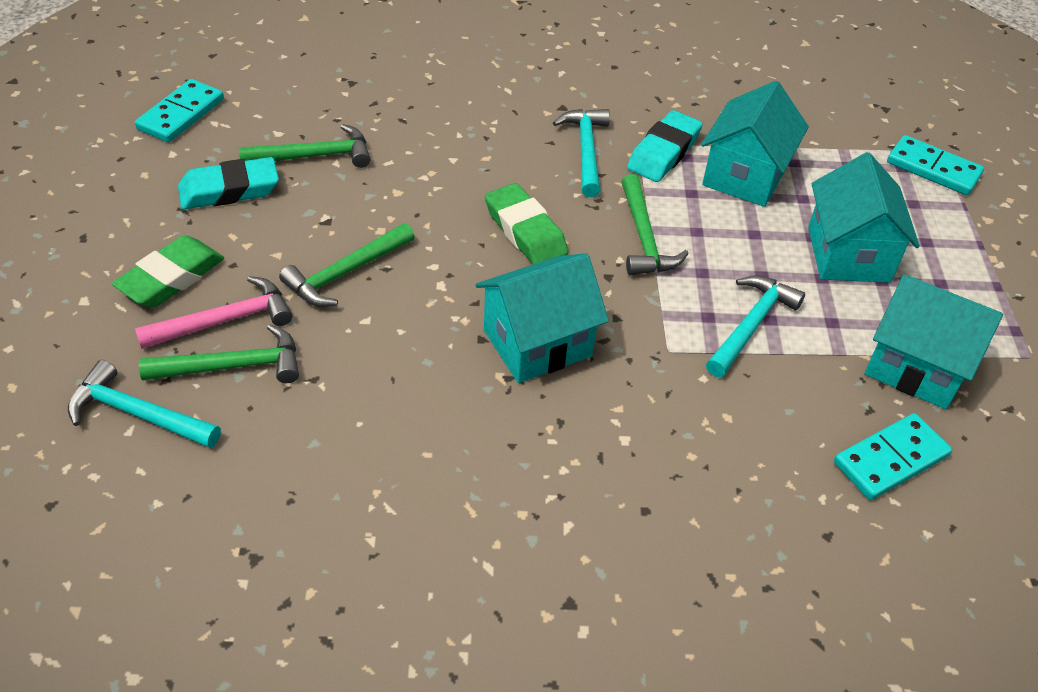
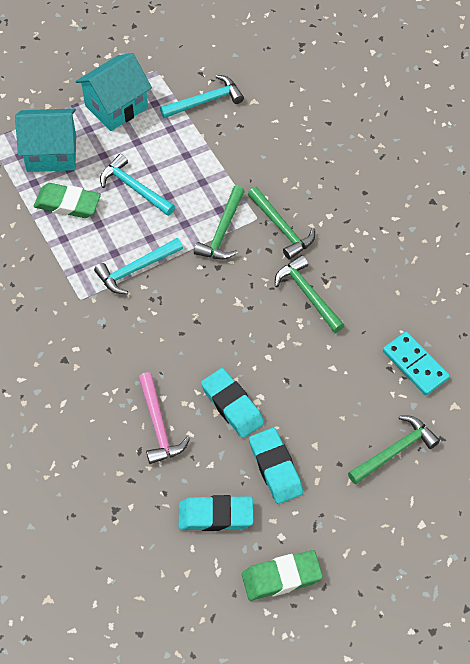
turquoise domino: [135,79,224,142] [834,413,952,500] [887,135,984,195] = 3 -> [383,332,450,396] = 1
turquoise eraser: [178,157,279,209] [627,110,703,182] = 2 -> [179,495,253,531] [201,368,264,438] [249,428,303,504] = 3
turquoise house: [475,253,609,383] [701,81,809,207] [808,152,920,283] [864,274,1003,409] = 4 -> [15,108,76,172] [75,53,152,131] = 2

